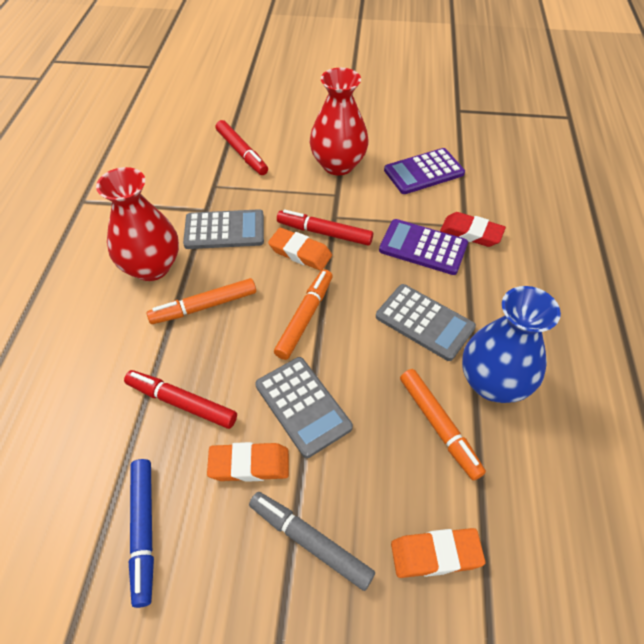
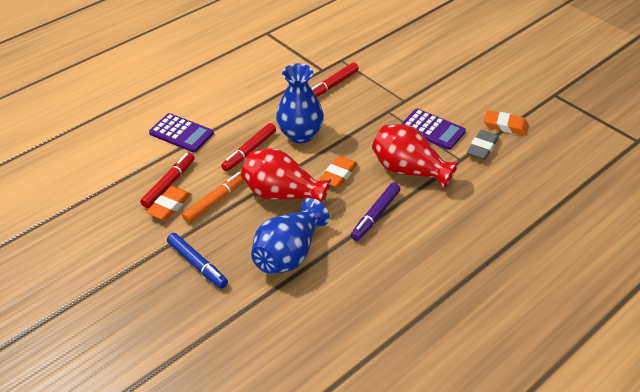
blue vase: [462,286,561,403] = 1 -> [251,198,329,274] [276,63,324,143] = 2
grey calculator: [183,209,264,249] [255,357,353,458] [376,284,476,361] = 3 -> none = 0
grey eraser: none = 0 -> [467,130,499,160] = 1
grey marker: [249,492,375,591] = 1 -> none = 0
orange marker: [147,278,256,324] [274,269,333,360] [400,369,486,480] = 3 -> [182,172,244,223] = 1
purple marker: none = 0 -> [351,183,400,241] = 1
red eraser: [440,212,506,247] = 1 -> none = 0

